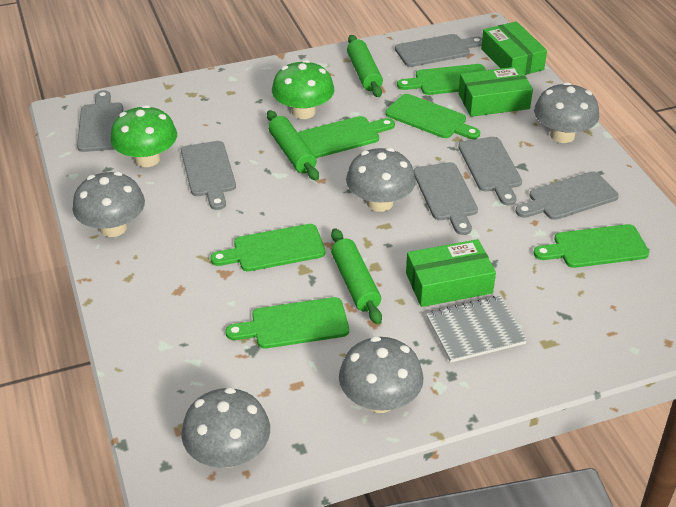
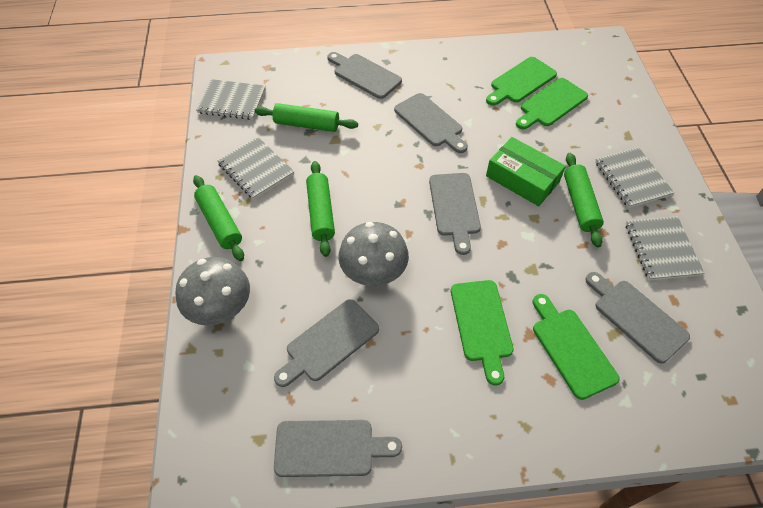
green box: [406,239,496,307] [459,66,533,117] [481,21,547,75] = 3 -> [486,137,566,206] = 1
green cutting board: [211,224,326,271] [225,297,349,348] [298,116,395,158] [385,94,480,139] [397,64,486,95] [534,224,649,268] = 6 -> [451,280,514,385] [486,57,557,106] [516,78,588,129] [533,294,620,400] = 4
green mushroom: [110,105,177,167] [272,60,334,119] = 2 -> none = 0
green rolling pin: [267,110,319,181] [331,228,382,324] [347,35,383,97] = 3 -> [193,175,244,261] [254,103,358,132] [306,161,335,257] [564,153,604,247] = 4
grey mushroom: [73,172,145,237] [181,387,270,468] [339,336,424,413] [346,148,416,212] [534,82,599,143] = 5 -> [175,257,250,325] [338,222,409,286] = 2
grey notebook: [426,296,527,363] = 1 -> [196,79,266,120] [217,137,294,199] [595,147,674,208] [626,216,705,281] = 4

